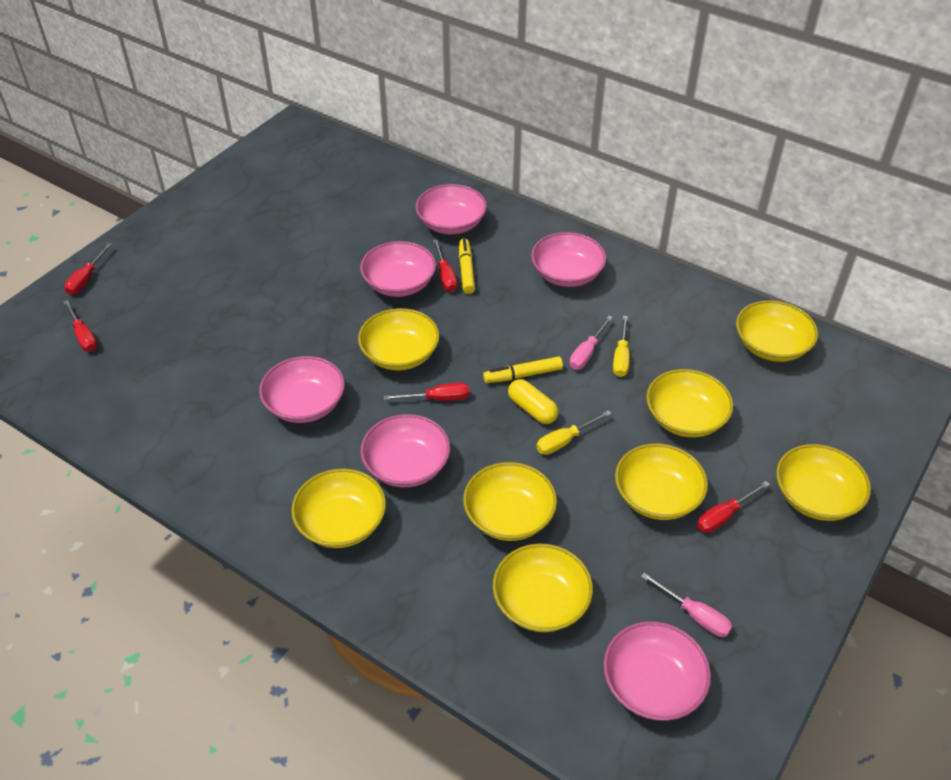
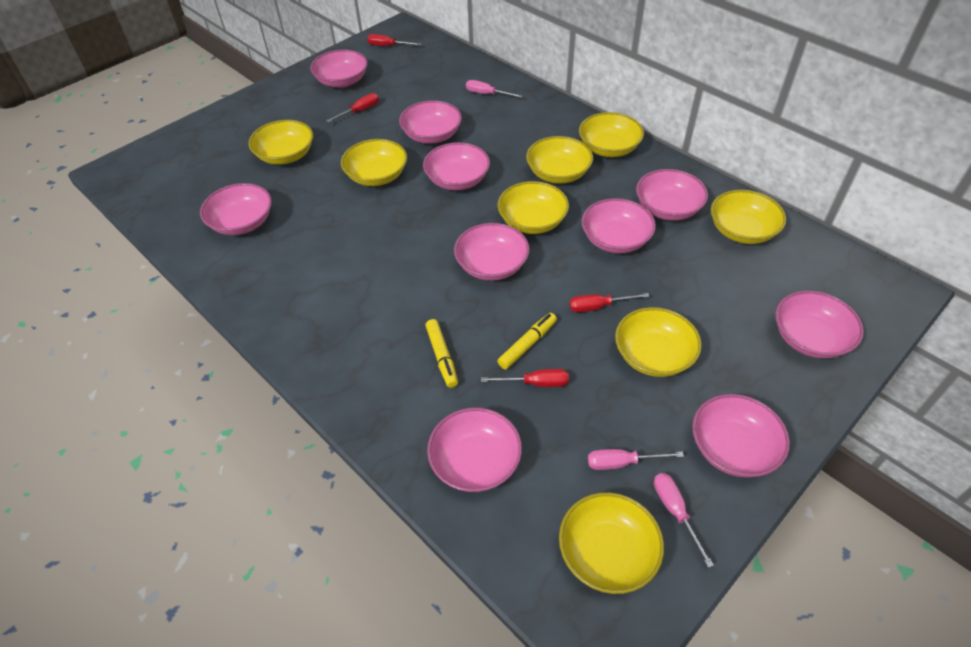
pink bowl: [259,356,345,423] [360,241,436,297] [360,414,450,487] [416,184,487,234] [531,232,606,287] [603,621,711,721] = 6 -> [200,183,272,235] [310,50,368,88] [399,100,462,144] [423,142,490,190] [427,408,522,492] [454,223,529,281] [581,198,656,253] [636,169,708,221] [692,394,790,477] [775,291,864,358] = 10
pink screwdriver: [569,316,613,370] [641,573,733,637] = 2 -> [466,80,523,98] [588,449,684,470] [654,473,714,568] = 3
red screwdriver: [63,300,97,351] [64,243,112,295] [384,383,469,401] [433,240,457,292] [697,481,770,533] = 5 -> [326,93,379,123] [367,34,421,46] [481,369,569,387] [569,293,649,312] = 4
yellow capsule: [508,379,559,424] = 1 -> none = 0
yellow screwdriver: [536,410,612,455] [613,316,630,377] = 2 -> none = 0

